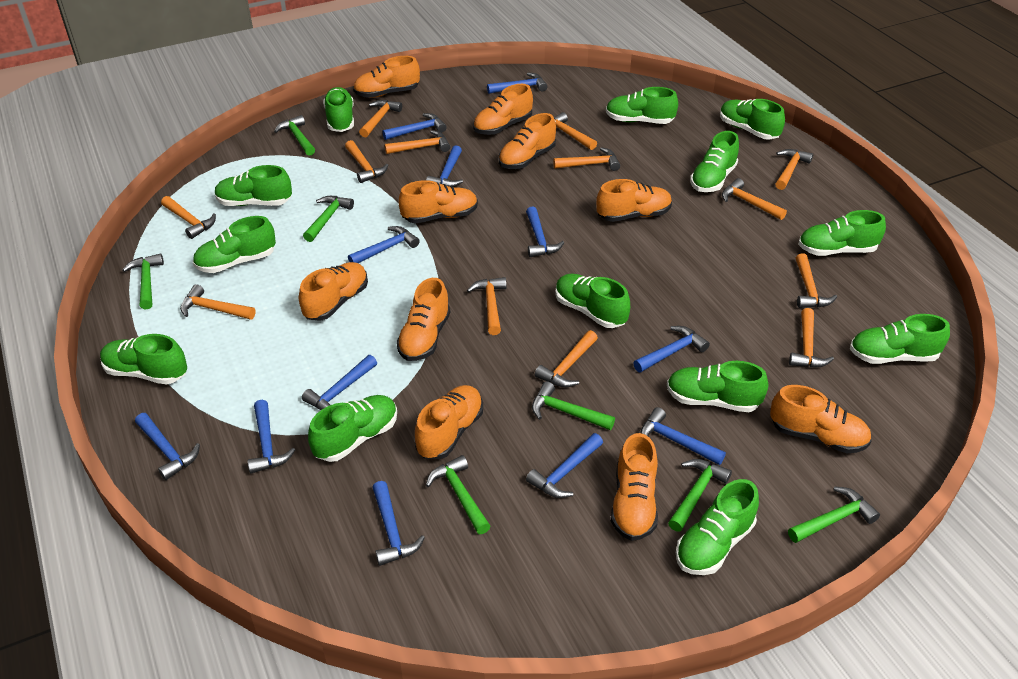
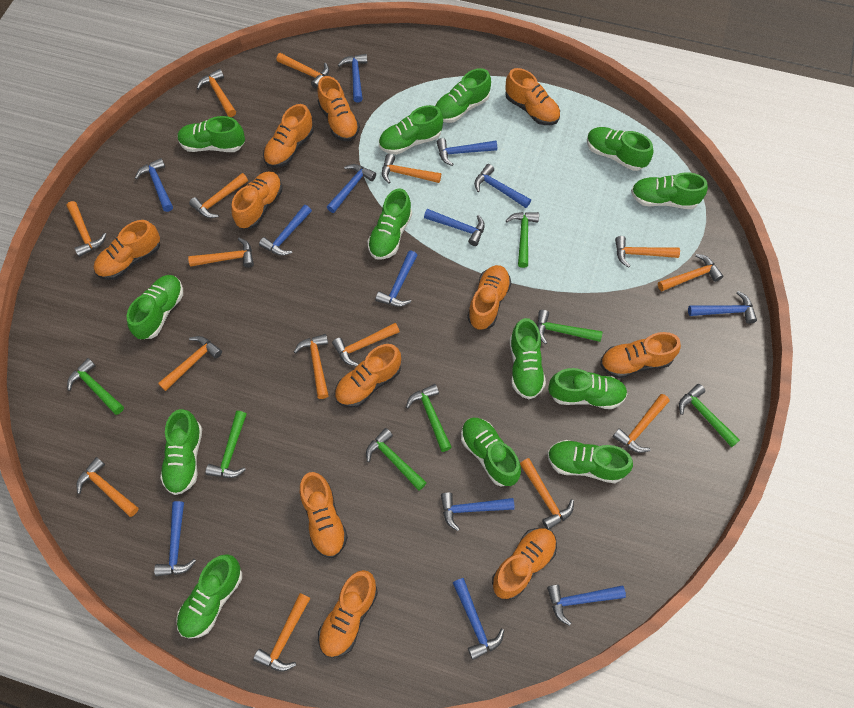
blue hammer: [135,413,200,480] [247,400,295,474] [302,355,377,410] [348,226,420,263] [372,481,425,566] [382,113,447,140] [426,145,463,187] [487,73,548,94] [526,206,564,257] [526,433,603,498] [633,326,710,372] [640,407,726,465] = 12 -> [135,158,173,212] [154,501,196,576] [259,205,312,256] [327,164,376,213] [338,54,368,103] [375,251,417,307] [424,209,485,246] [437,138,497,166] [441,492,515,531] [453,578,504,660] [474,164,531,208] [547,585,626,626] [688,291,757,324] = 13
orange hammer: [161,196,216,239] [180,284,255,320] [345,140,388,183] [359,100,402,137] [385,130,450,154] [467,277,506,335] [535,330,598,388] [553,147,620,171] [554,112,597,150] [722,178,787,220] [776,149,813,190] [789,308,834,368] [796,253,837,308] = 13 -> [66,201,106,257] [76,457,139,517] [158,336,222,391] [188,238,254,268] [189,173,248,218] [197,69,236,117] [253,593,310,672] [276,53,329,89] [294,334,329,399] [332,323,400,366] [382,154,441,184] [520,458,574,530] [613,394,670,453] [615,236,680,268] [658,254,723,291] = 15
orange shoe: [299,262,368,321] [353,56,420,98] [396,278,450,361] [399,180,478,223] [415,385,483,459] [473,84,533,135] [499,113,556,169] [596,179,672,222] [611,433,658,541] [770,385,872,453] = 10 -> [94,220,160,280] [231,171,282,229] [263,104,314,168] [300,472,348,558] [317,76,360,141] [318,570,378,658] [334,344,401,408] [467,265,511,330] [492,528,557,599] [505,68,560,125] [600,332,681,378] = 11

